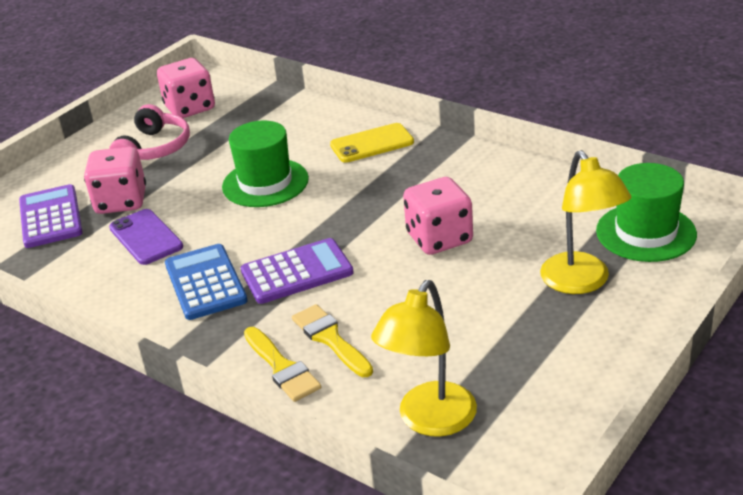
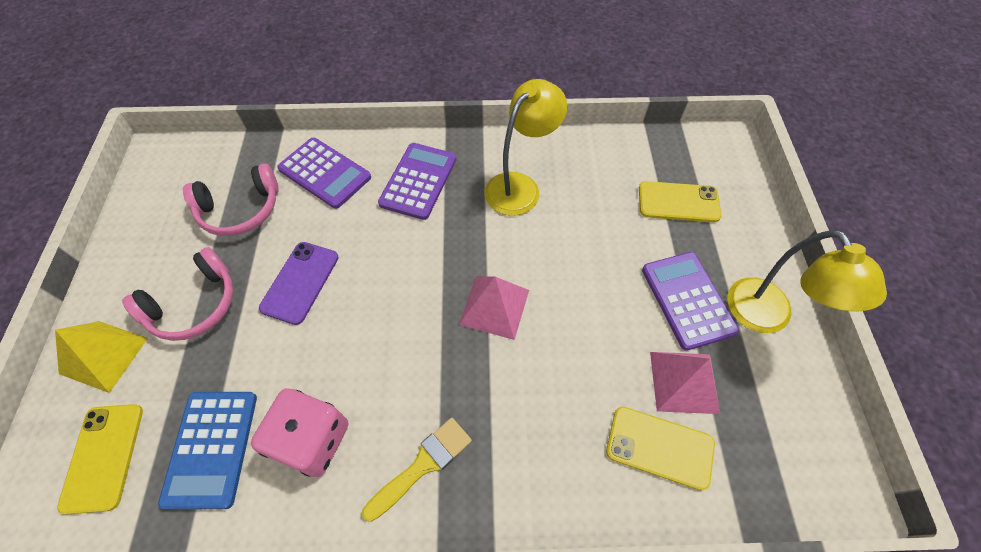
green hat: [222,120,309,207] [596,163,697,262] = 2 -> none = 0
pink dice: [84,147,146,214] [157,58,215,118] [403,177,473,255] = 3 -> [251,388,348,477] = 1
pink headphones: [109,104,190,160] = 1 -> [122,247,234,341] [183,163,278,236] = 2
pink pyramid: none = 0 -> [459,276,529,340] [650,352,720,414] = 2
purple calculator: [19,184,83,248] [240,238,354,304] = 2 -> [277,138,371,209] [378,143,456,220] [642,252,739,351] = 3
yellow brush: [244,327,321,402] [292,304,373,377] = 2 -> [362,418,472,522] = 1
yellow phone: [330,123,414,163] = 1 -> [57,404,143,515] [606,407,715,491] [639,181,722,222] = 3
yellow pyramid: none = 0 -> [55,321,148,393] = 1

